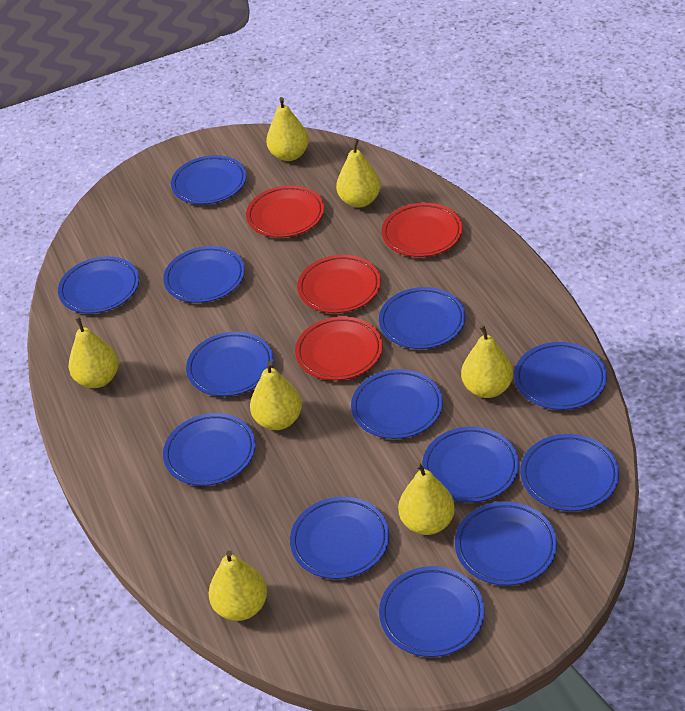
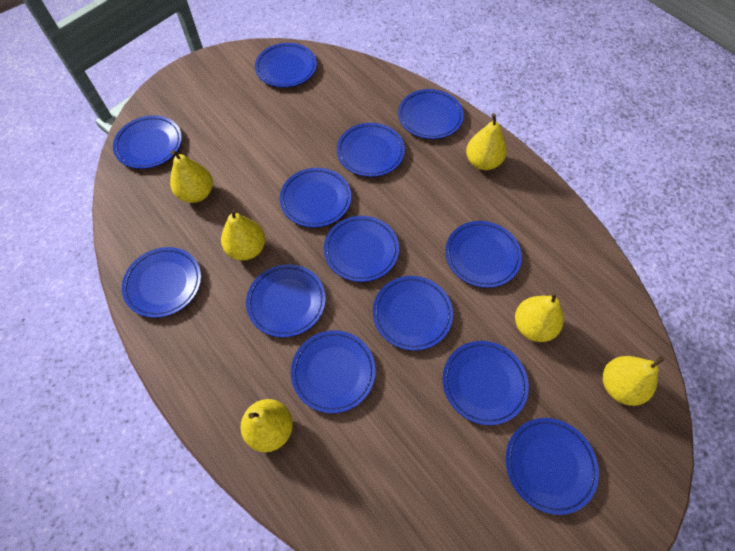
red plate: [246,185,324,238] [295,316,383,381] [297,255,381,313] [381,203,463,257] = 4 -> none = 0
yellow pear: [69,317,119,388] [208,550,267,621] [250,361,302,430] [266,97,309,161] [336,139,381,208] [398,463,455,535] [461,325,513,398] = 7 -> [170,150,213,203] [221,209,265,261] [240,399,293,452] [466,113,507,170] [515,291,564,342] [603,356,664,406] = 6

